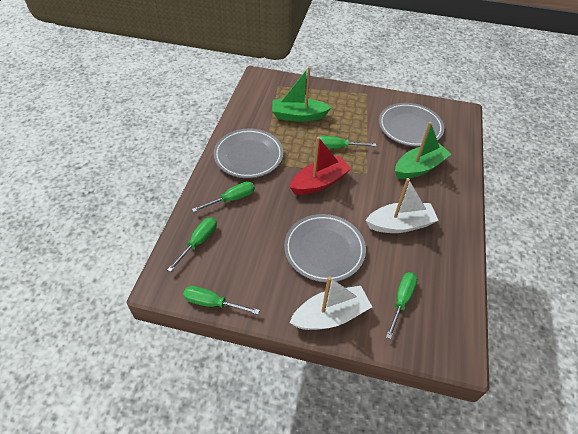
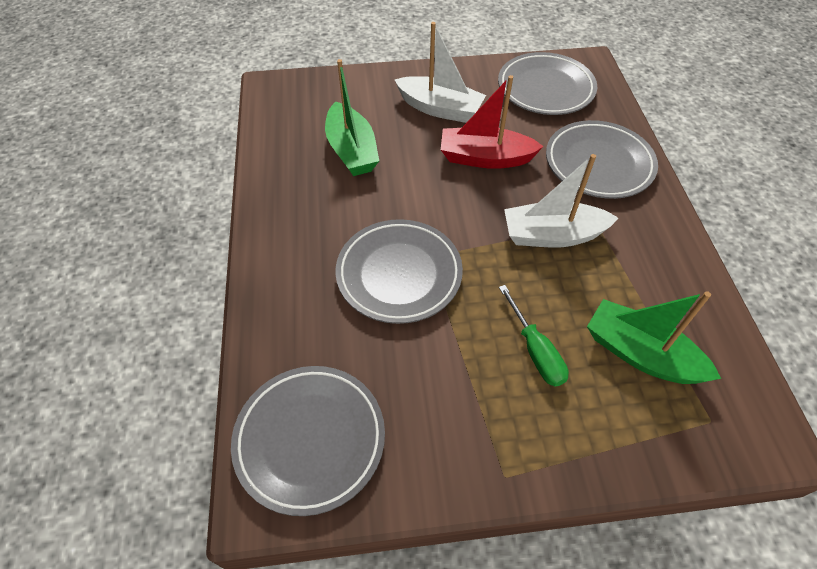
green screwdriver: [167,217,217,272] [183,286,260,314] [192,181,255,212] [319,136,376,149] [386,272,417,339] = 5 -> [499,285,569,387] = 1
grey plate: [213,129,283,178] [284,214,366,283] [379,103,444,147] = 3 -> [231,366,385,516] [335,219,463,324] [498,52,597,115] [546,120,658,199] = 4

